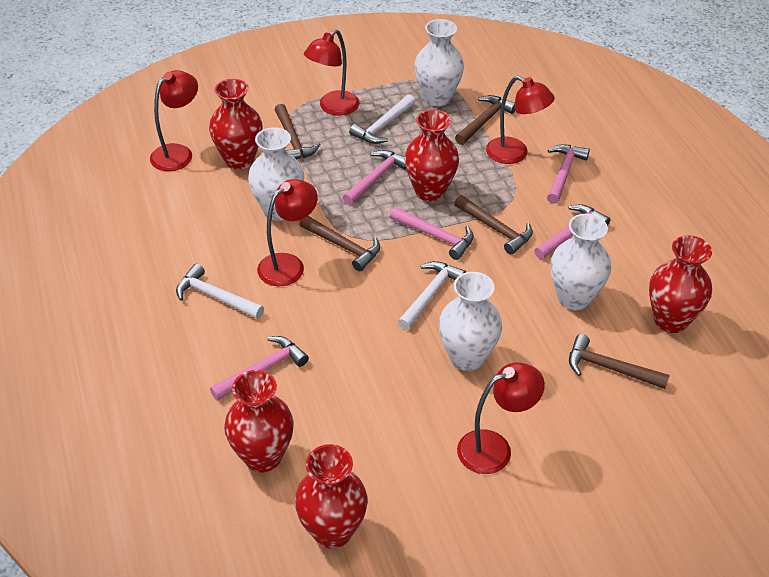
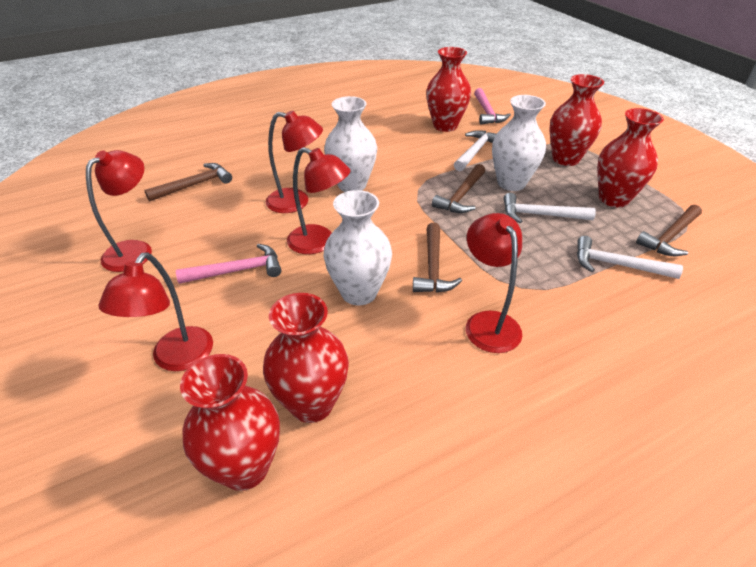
brown hammer: [275,104,320,160] [299,216,380,271] [454,195,533,255] [455,95,515,145] [569,334,670,389] = 5 -> [144,163,232,202] [412,223,462,293] [432,164,485,213] [636,205,702,256] = 4
pink hammer: [210,336,309,401] [343,150,406,205] [390,207,474,260] [534,204,610,259] [547,144,590,204] = 5 -> [176,244,282,284] [474,88,511,125] = 2
white vase: [248,127,304,221] [414,19,464,107] [439,272,502,371] [550,214,611,310] = 4 -> [323,190,392,306] [324,96,377,192] [492,95,546,191] = 3

